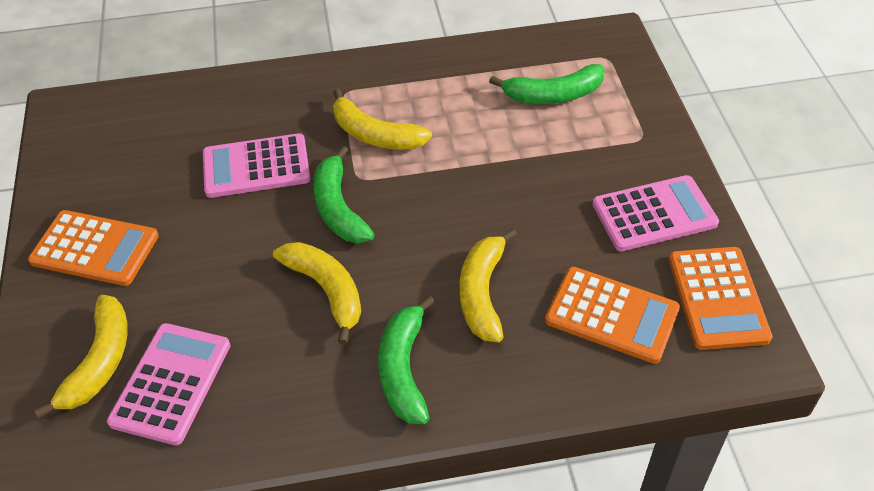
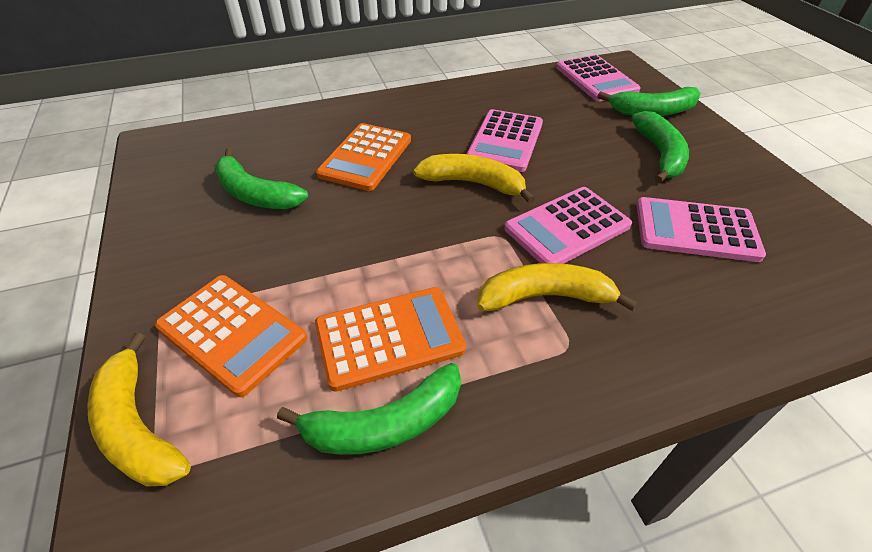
green banana: [313,146,375,243] [378,295,435,424] [489,64,605,104] = 3 -> [215,148,308,209] [277,363,461,455] [597,87,701,116] [632,111,689,183] = 4
pink calculator: [107,323,231,445] [203,133,310,198] [592,175,719,251] = 3 -> [466,109,543,172] [504,187,632,264] [556,55,640,102] [636,197,766,262] = 4
yellow banana: [34,295,128,419] [273,242,361,345] [333,89,432,150] [460,228,517,342] = 4 -> [87,333,191,486] [413,154,535,204] [477,263,638,311] = 3

